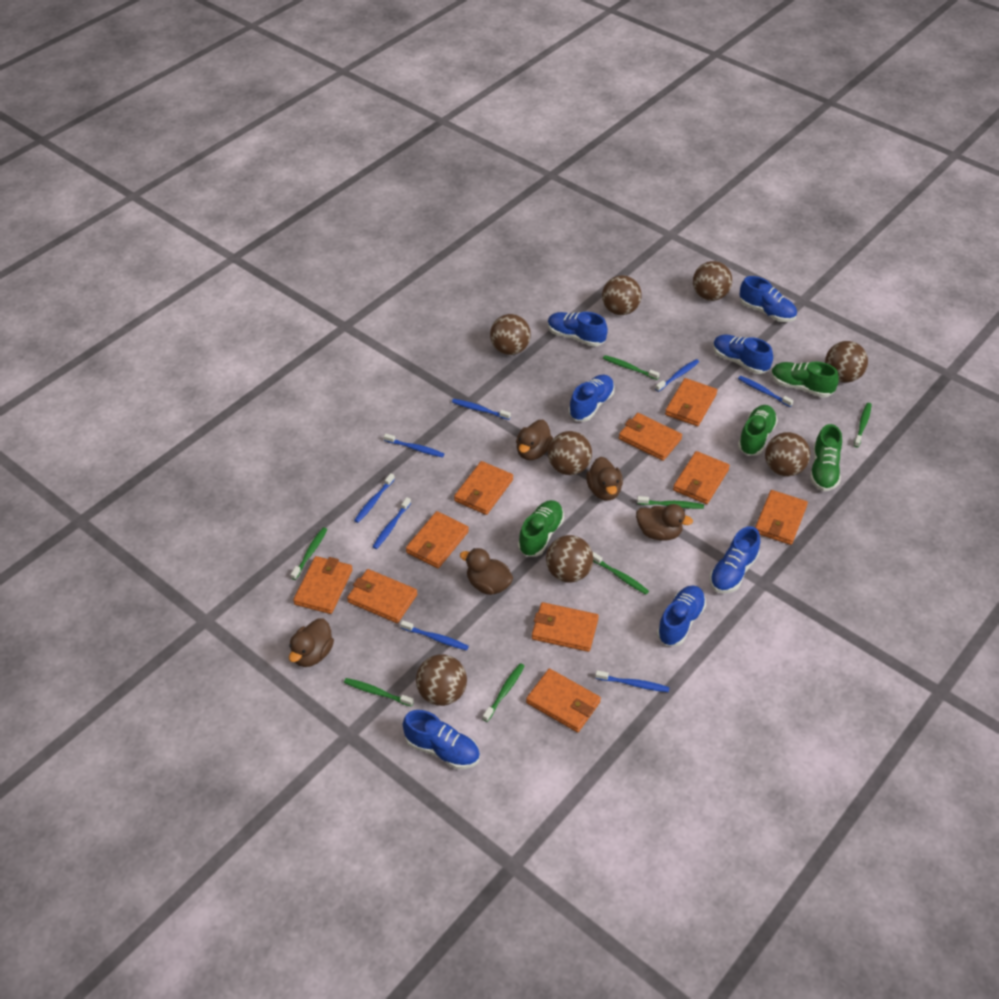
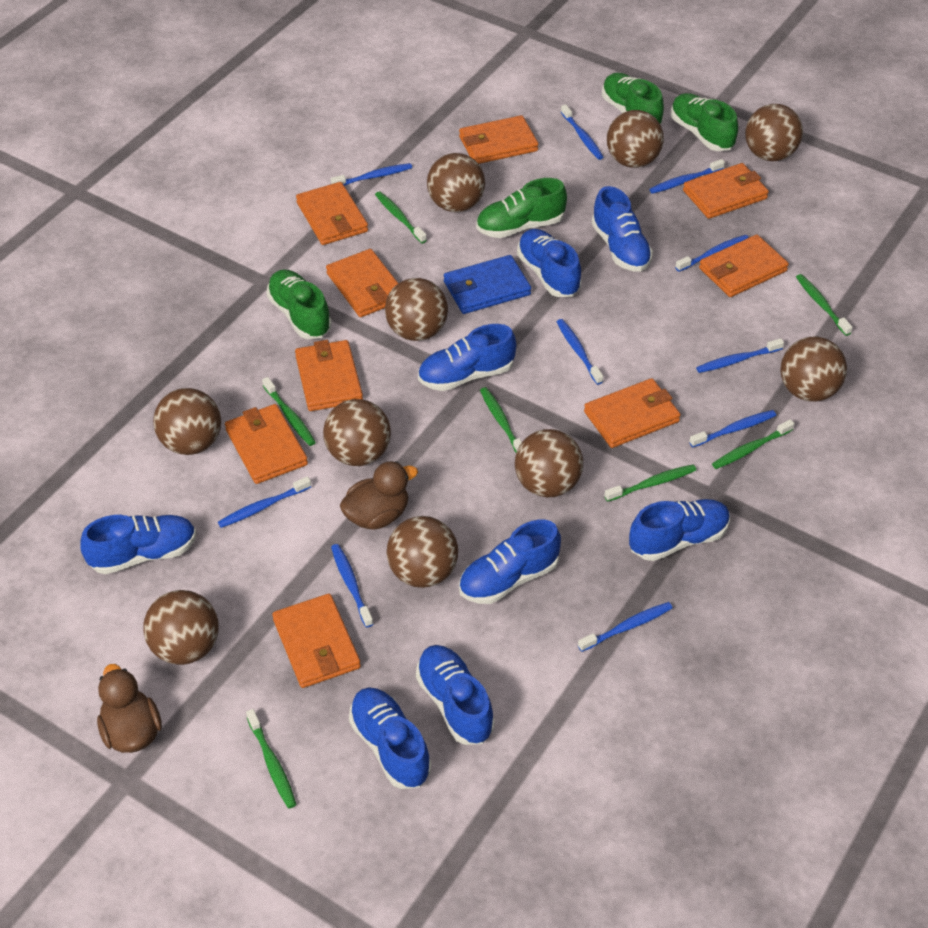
blue shoe: [403,710,480,769] [548,312,608,347] [569,375,615,422] [657,586,706,646] [710,526,760,593] [713,334,773,374] [739,276,797,322] = 7 -> [80,515,196,574] [349,687,431,789] [416,645,495,745] [418,324,516,391] [459,520,561,604] [517,229,582,297] [592,186,653,272] [629,499,730,561] = 8
blue toothbrush: [354,473,395,523] [373,497,411,549] [384,433,444,458] [400,620,469,650] [452,399,511,420] [595,670,669,692] [655,359,699,392] [738,376,794,407] = 8 -> [218,476,311,528] [331,163,412,186] [331,544,373,628] [557,319,603,385] [561,104,603,160] [578,602,673,652] [649,159,725,194] [675,235,749,272] [689,410,776,447] [696,338,784,373] = 10
blue wallet: none = 0 -> [444,255,531,314] = 1
brown ball: [416,654,467,706] [490,314,531,355] [546,535,593,583] [548,431,592,475] [602,275,642,315] [693,261,732,301] [765,432,810,476] [825,341,868,383] = 8 -> [143,590,219,665] [153,388,221,455] [323,399,391,466] [385,278,448,341] [387,516,458,588] [427,153,485,212] [515,429,583,497] [607,110,664,168] [745,104,803,161] [780,337,847,402] = 10
brown duck: [289,618,334,667] [460,548,513,595] [516,420,553,460] [586,457,623,501] [636,504,693,541] = 5 -> [97,664,162,753] [340,461,418,530] = 2
orange wallet: [293,556,353,614] [347,569,417,623] [406,511,469,568] [454,461,513,515] [526,669,601,732] [532,602,599,652] [619,413,682,461] [665,378,717,426] [673,451,730,504] [755,490,808,545] = 10 -> [225,404,308,484] [272,594,361,688] [295,340,363,411] [296,182,368,245] [326,249,398,317] [459,115,538,164] [584,378,681,448] [683,163,769,219] [699,234,789,297] = 9

